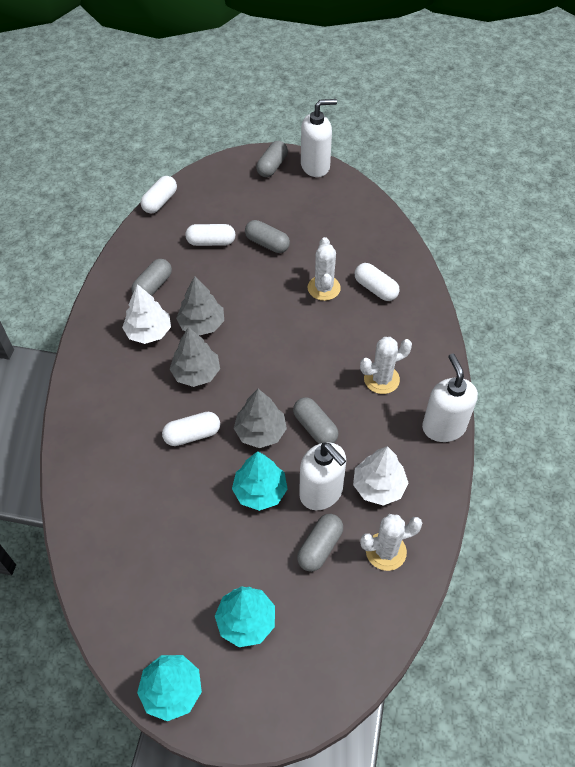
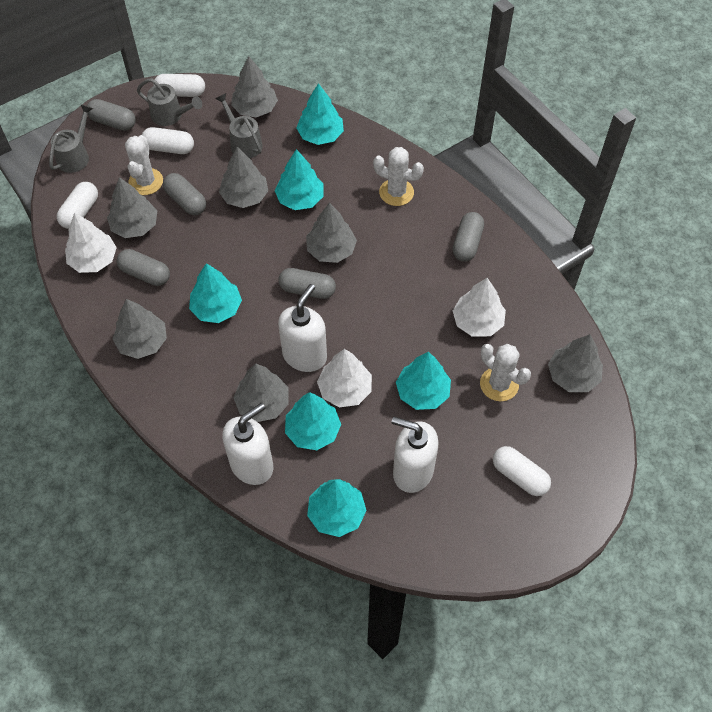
grey tree: [170,327,220,387] [176,276,224,335] [234,389,287,448] = 3 -> [107,177,157,238] [112,299,167,359] [219,147,268,208] [231,56,278,117] [233,363,289,422] [306,202,357,263] [548,334,603,392] = 7
grey watering can: none = 0 -> [49,104,93,173] [137,78,202,126] [215,93,262,158] = 3
turquoise tree: [137,655,202,721] [215,586,275,647] [232,451,288,511] = 3 -> [189,263,242,323] [275,149,323,210] [285,392,341,450] [296,83,344,145] [307,479,367,537] [396,352,451,410] = 6
white tree: [122,284,171,344] [353,446,409,506] = 2 -> [65,213,117,273] [317,349,372,408] [453,278,506,337] = 3

